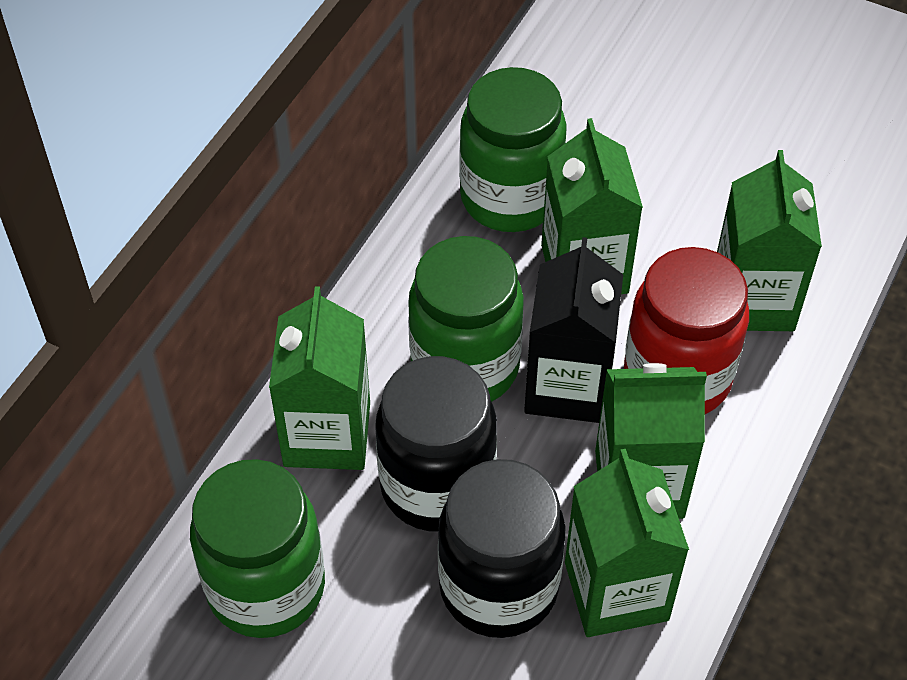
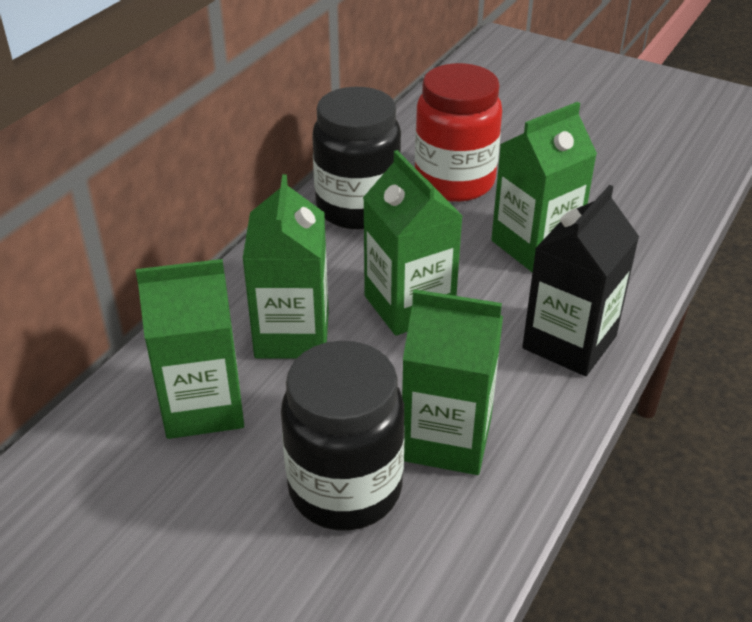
green jar: [190,459,325,638] [408,236,524,402] [459,67,567,232] = 3 -> none = 0

